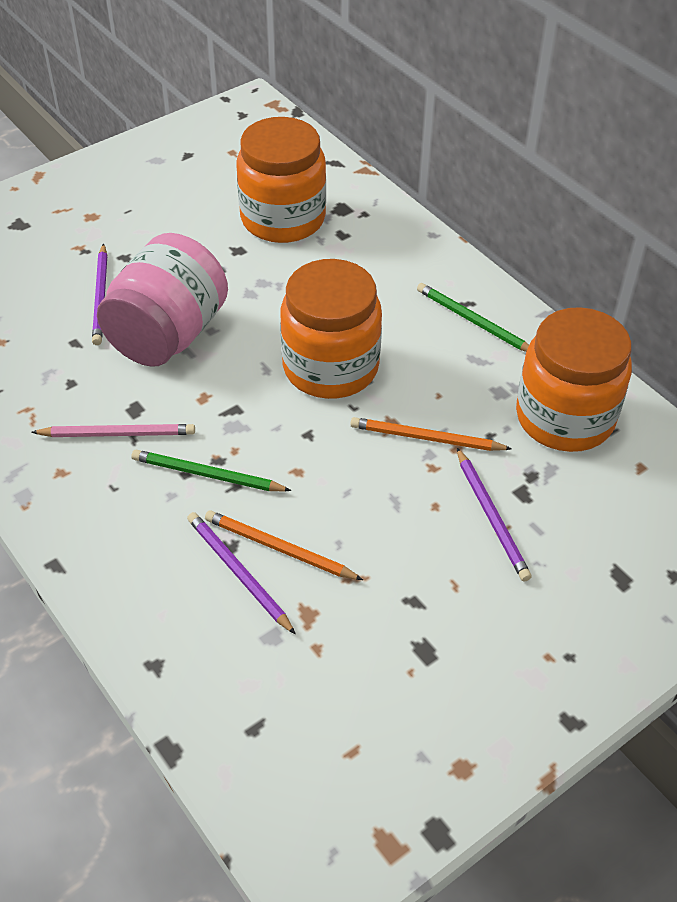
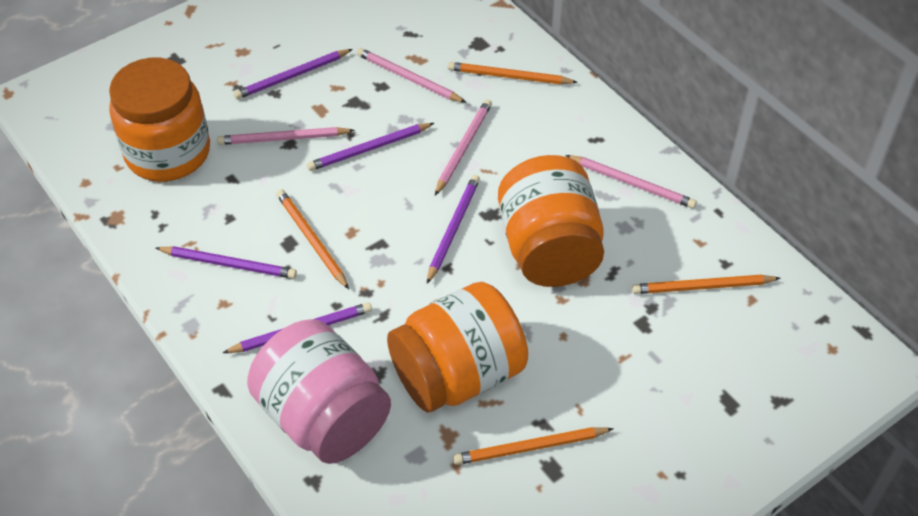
green pencil: [132,450,291,491] [417,283,529,352] = 2 -> none = 0
orange pencil: [205,510,363,580] [350,417,512,451] = 2 -> [276,189,349,289] [448,62,578,84] [453,427,614,465] [632,275,781,294] = 4
pink pencil: [31,424,195,437] = 1 -> [217,127,355,145] [357,48,466,103] [435,99,492,195] [566,155,697,208] = 4
purple pencil: [92,243,107,345] [187,512,296,635] [457,448,532,581] = 3 -> [156,246,297,279] [223,302,372,353] [233,49,353,99] [307,123,434,171] [427,175,480,284] = 5

